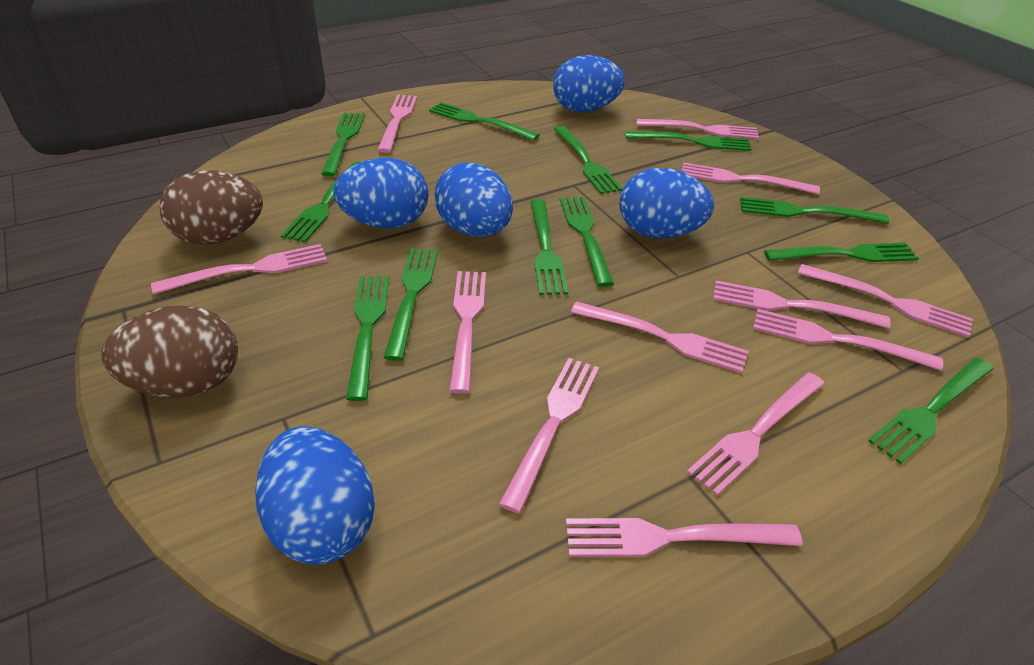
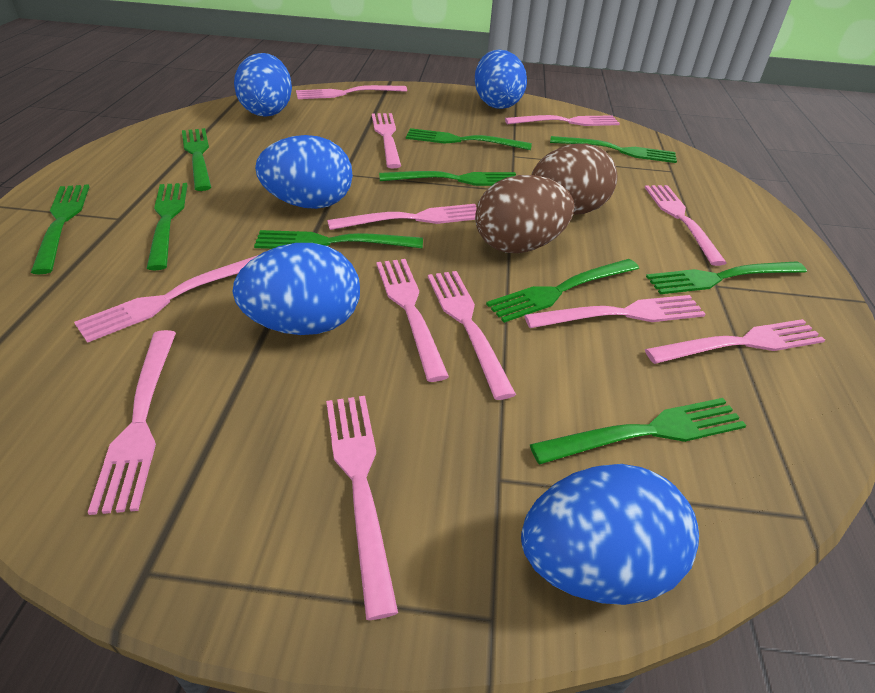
green fork: [281,161,360,243] [321,113,365,176] [346,276,389,401] [384,248,438,361] [429,102,540,141] [530,199,568,295] [554,126,623,194] [560,196,614,287] [626,131,752,151] [740,197,889,224] [764,243,919,262] [868,357,994,464] = 12 -> [31,184,89,274] [146,183,188,270] [182,128,211,191] [254,230,423,249] [379,171,516,186] [406,128,532,150] [486,259,639,323] [530,398,746,464] [550,136,677,163] [646,261,807,294] = 10

